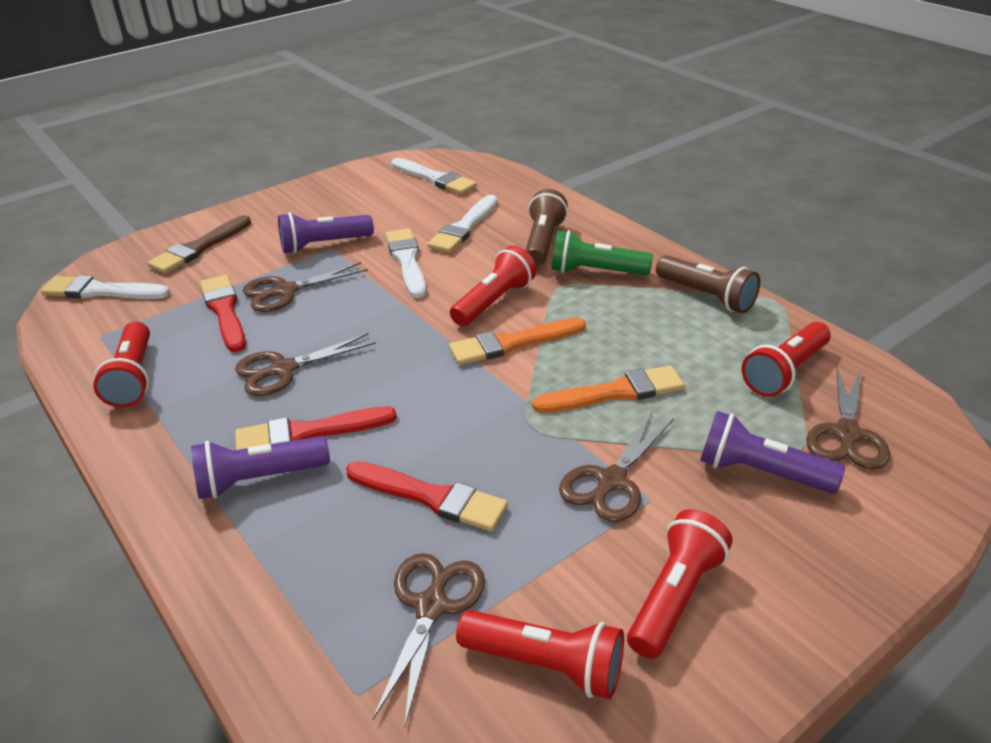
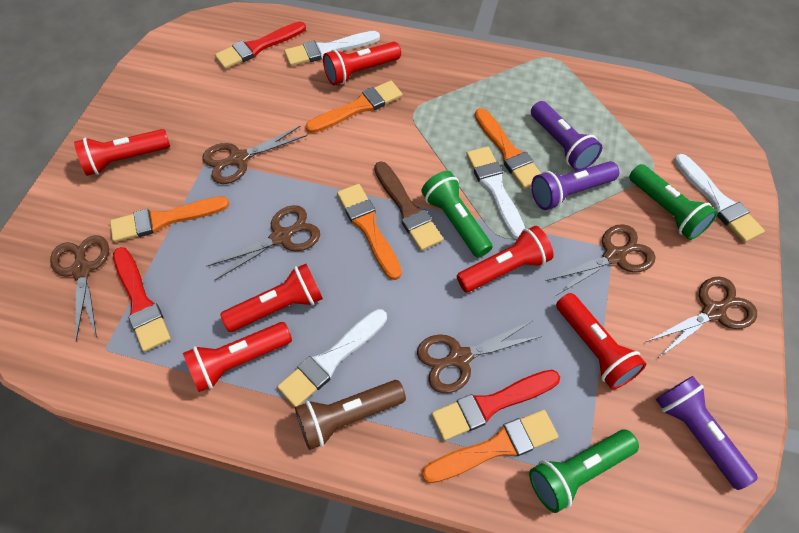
brown flashlight: [526,189,568,266] [656,255,760,313] = 2 -> [295,380,406,450] = 1
brown scissors: [235,333,376,396] [243,262,368,312] [373,553,485,728] [559,412,674,522] [806,367,890,470] = 5 -> [50,235,109,341] [202,126,307,184] [206,205,320,281] [417,321,542,393] [545,224,656,296] [646,277,757,357] = 6
green flashlight: [551,230,653,275] = 1 -> [421,171,493,258] [529,430,639,513] [629,164,718,240] = 3
orange brush: [449,317,586,365] [532,366,685,413] = 2 -> [110,196,229,242] [306,81,402,133] [337,184,402,280] [422,410,559,483] [475,108,541,189] = 5
red flashlight: [93,322,150,408] [450,246,537,326] [456,610,624,699] [627,509,733,659] [742,322,831,397] = 5 -> [74,129,170,176] [183,322,292,392] [220,264,323,332] [323,42,401,85] [457,226,554,292] [556,293,646,390] = 6

